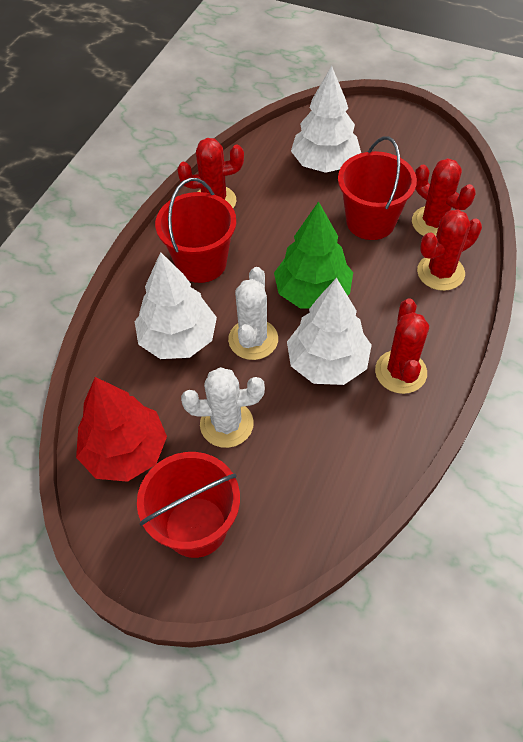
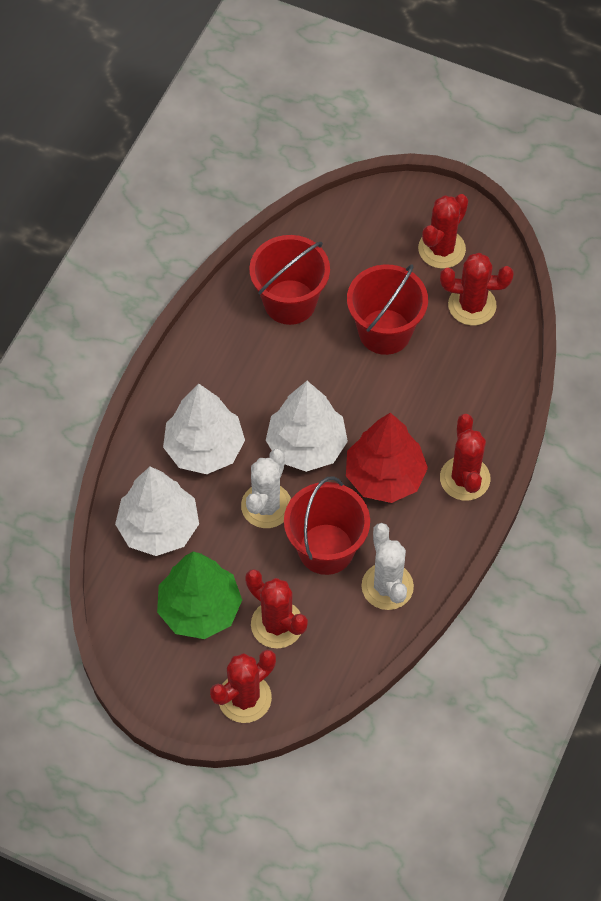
red cactus: [177,138,244,208] [375,298,429,394] [412,158,476,236] [417,209,482,291] = 4 -> [210,649,276,723] [245,569,308,648] [418,194,468,269] [440,253,514,325] [440,414,491,501] = 5

